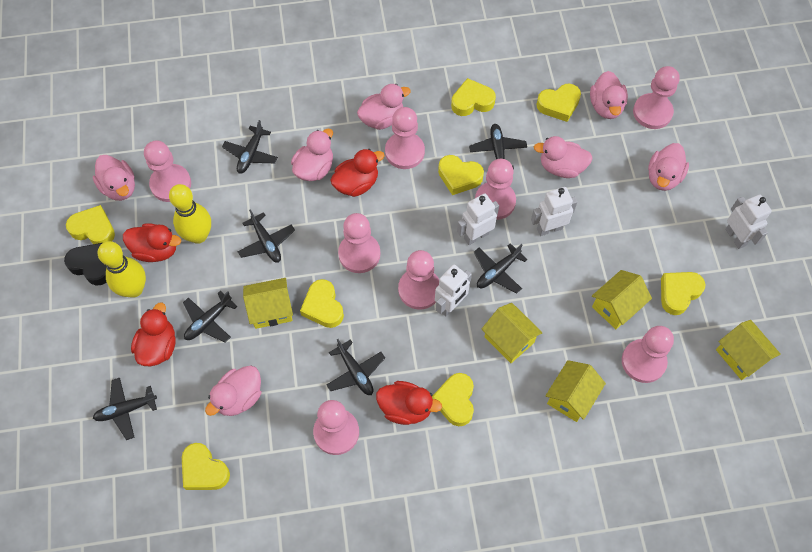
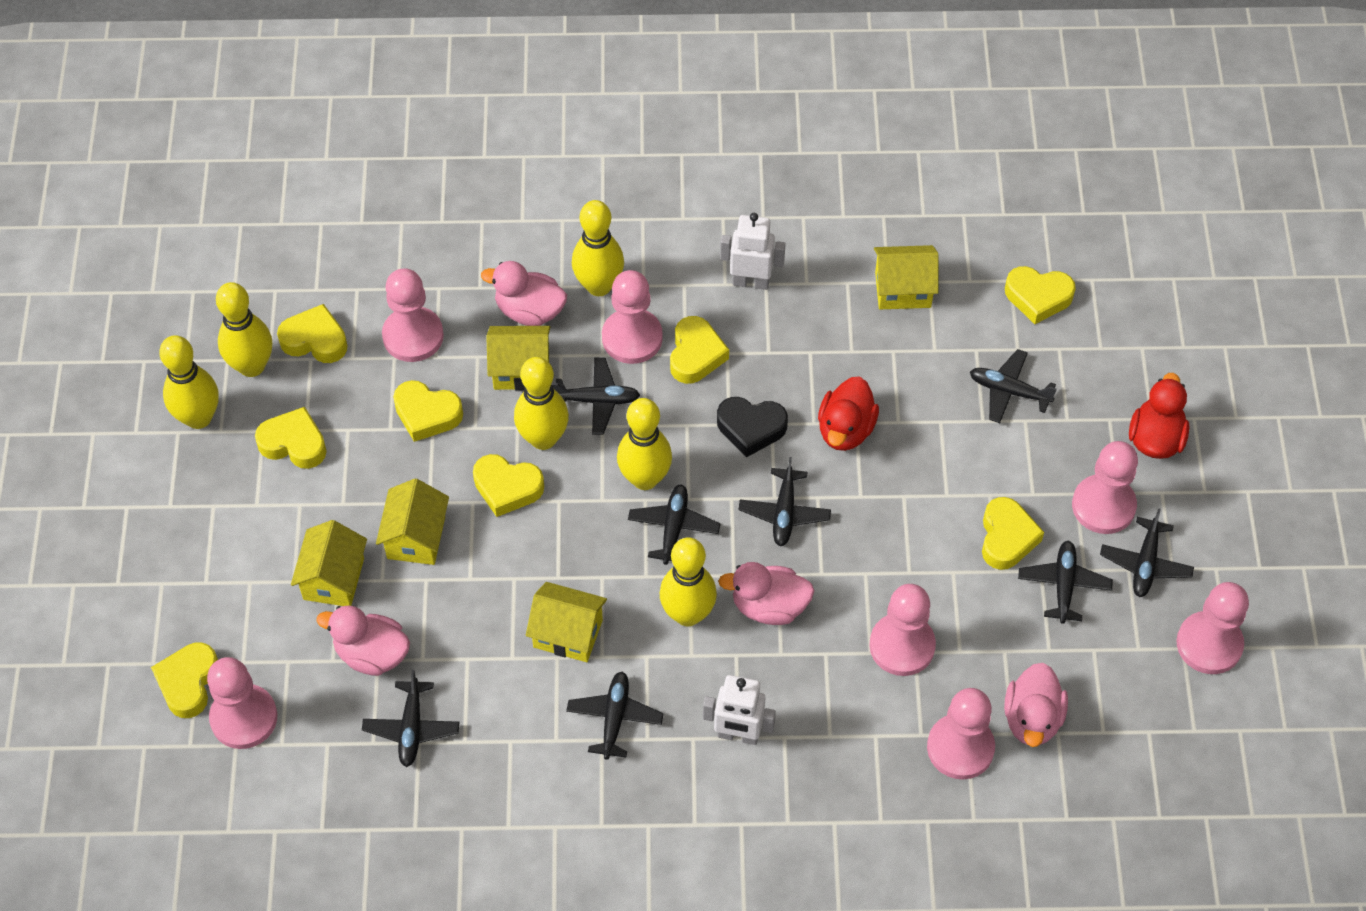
black plane: [93,378,157,440] [183,291,237,343] [222,120,278,174] [237,209,295,263] [326,339,385,395] [469,124,527,169] [474,243,528,294] = 7 -> [362,670,459,767] [551,358,640,434] [566,672,664,760] [628,484,721,565] [738,457,831,546] [970,349,1057,423] [1018,541,1113,624] [1100,508,1194,597] = 8
pink duck: [93,155,135,201] [205,366,261,416] [291,129,333,181] [357,84,411,130] [534,136,593,178] [590,71,628,119] [648,143,689,191] = 7 -> [316,605,410,676] [481,261,567,326] [718,562,814,625] [1004,663,1068,747] = 4
pink pawn: [144,141,191,202] [313,400,359,455] [338,213,381,273] [385,107,425,169] [398,250,439,310] [475,159,516,220] [622,326,674,383] [633,66,679,129] = 8 -> [207,657,277,749] [382,268,444,362] [602,270,663,364] [869,584,936,676] [927,688,995,779] [1072,441,1138,534] [1176,582,1249,674] = 7
red duck: [123,223,181,262] [131,302,176,366] [330,149,385,197] [376,381,442,425] = 4 -> [818,376,879,451] [1129,373,1190,459] = 2
white robot: [435,265,472,316] [457,194,499,245] [531,187,577,236] [725,195,772,249] = 4 -> [703,675,776,745] [720,213,785,290] = 2
yellow bowling pin: [98,241,146,298] [169,184,211,244] = 2 -> [159,335,219,429] [216,282,272,377] [514,357,569,450] [572,200,624,296] [617,398,672,490] [660,537,717,626] = 6

